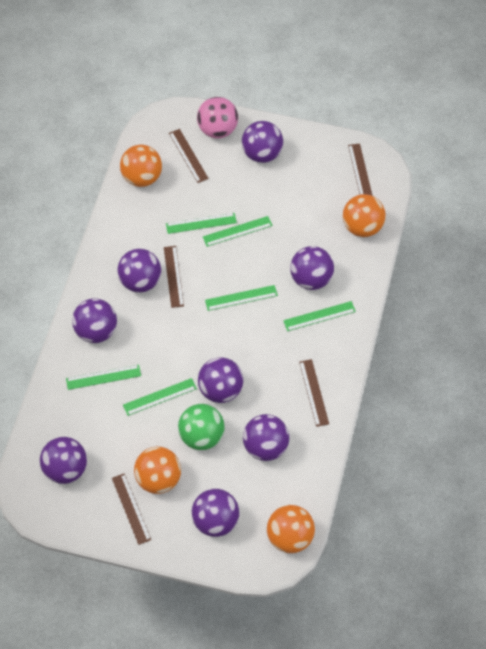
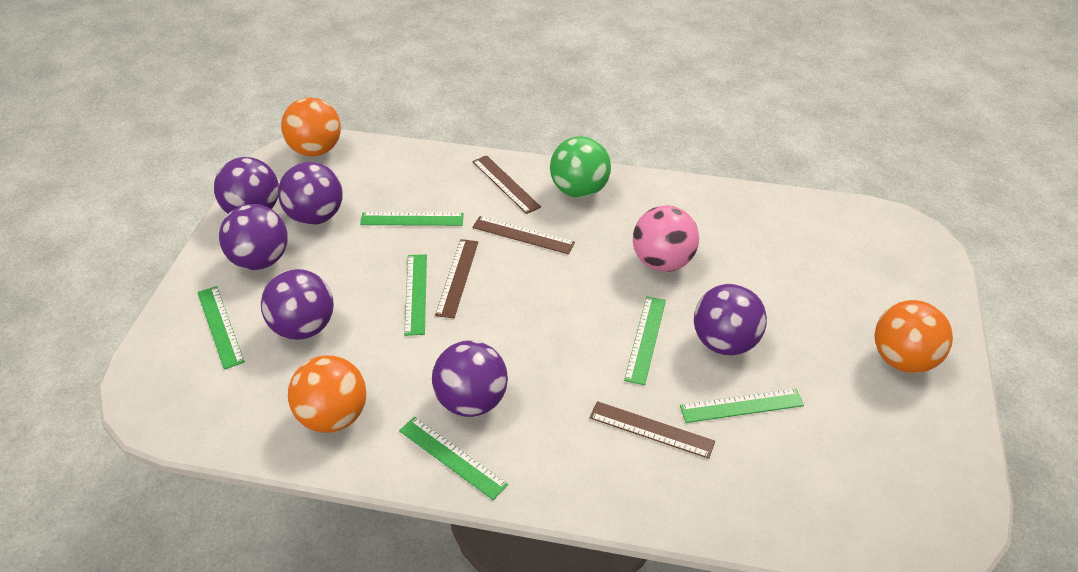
brown ruler: [112,473,151,545] [164,246,184,308] [169,129,209,183] [299,359,329,427] [348,144,373,196] = 5 -> [435,239,478,318] [472,155,541,214] [472,216,575,254] [589,401,715,459] = 4
orange ball: [120,145,162,187] [134,447,181,494] [267,505,315,553] [343,194,386,237] = 4 -> [281,97,341,157] [288,355,367,433] [875,300,953,373] = 3
purple ball: [40,437,87,484] [72,298,117,343] [117,249,161,292] [191,489,239,537] [198,357,243,403] [242,121,283,163] [243,414,289,461] [290,246,334,290] = 8 -> [214,157,279,214] [219,204,288,270] [261,269,334,340] [278,162,343,225] [432,341,508,417] [694,284,767,355] = 6

